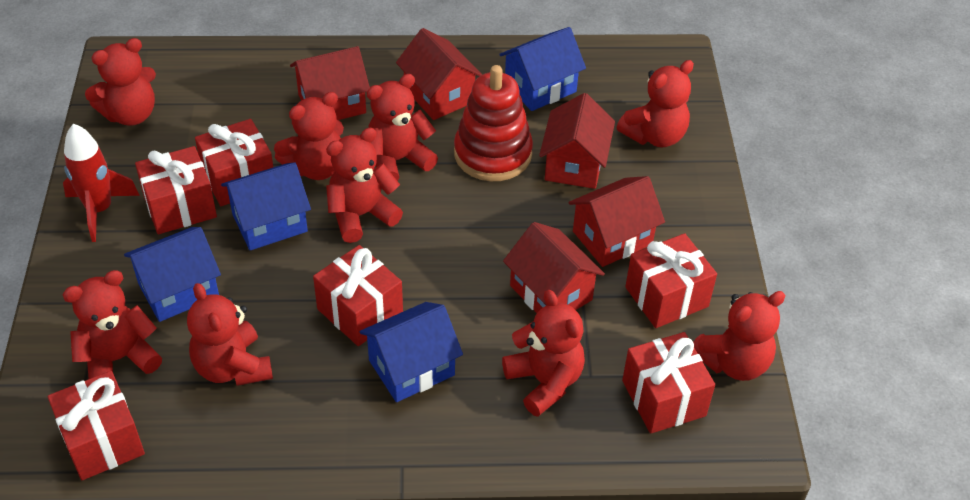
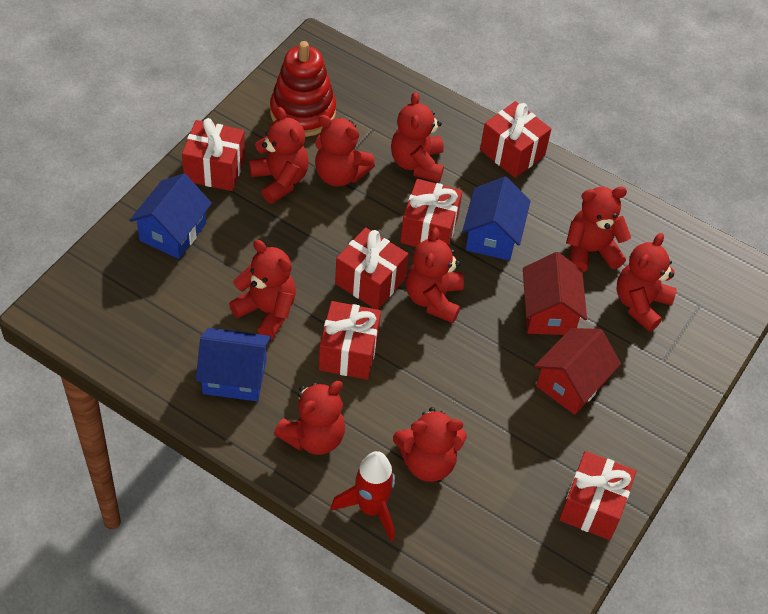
blue house: [124,227,221,322] [221,162,311,250] [359,302,463,402] [499,27,586,111] = 4 -> [129,174,212,259] [196,328,271,401] [462,177,531,261] = 3
red house: [290,46,370,120] [396,28,482,120] [503,222,605,313] [539,93,615,189] [568,176,665,267] = 5 -> [523,252,587,335] [534,328,621,415] = 2

